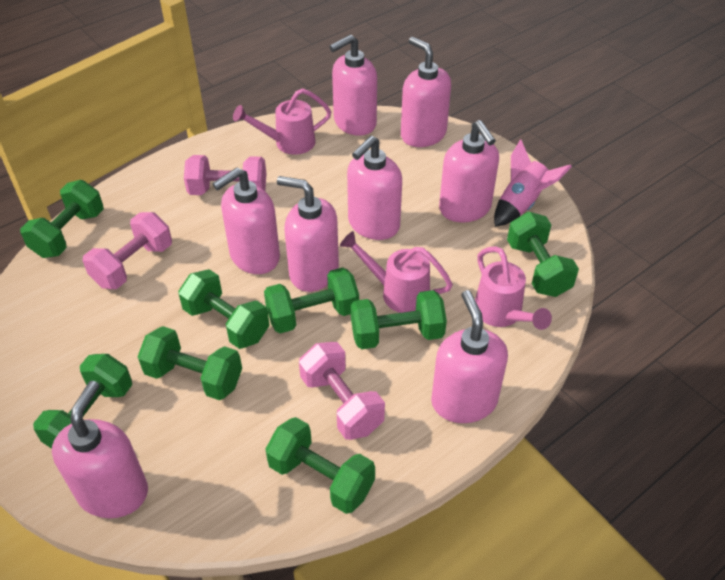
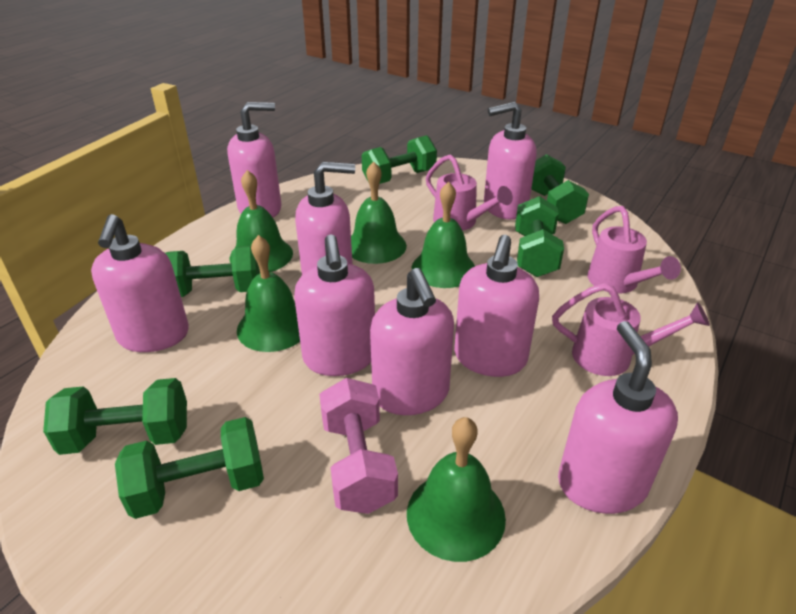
green bell: none = 0 -> [230,170,293,272] [237,235,300,352] [351,162,407,264] [407,417,506,562] [412,182,475,288] = 5
green dumbbell: [20,180,104,258] [33,354,132,449] [138,326,242,400] [178,269,270,349] [264,267,359,333] [265,417,375,514] [351,290,447,349] [507,212,579,297] = 8 -> [43,378,187,455] [115,417,264,519] [165,246,260,297] [362,135,437,184] [515,196,564,277] [531,154,589,224] = 6
pink dumbbell: [83,212,172,289] [184,155,266,195] [299,342,385,440] = 3 -> [319,378,398,514] = 1
pink rocket: [494,139,572,227] = 1 -> none = 0

